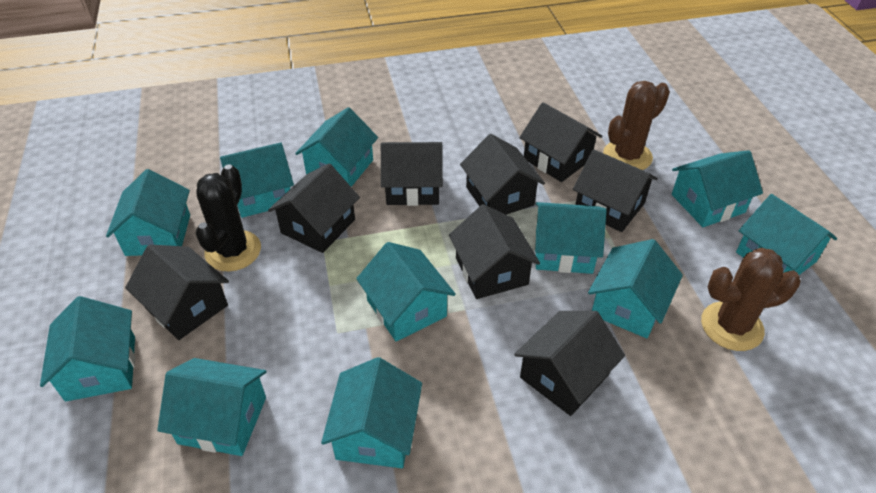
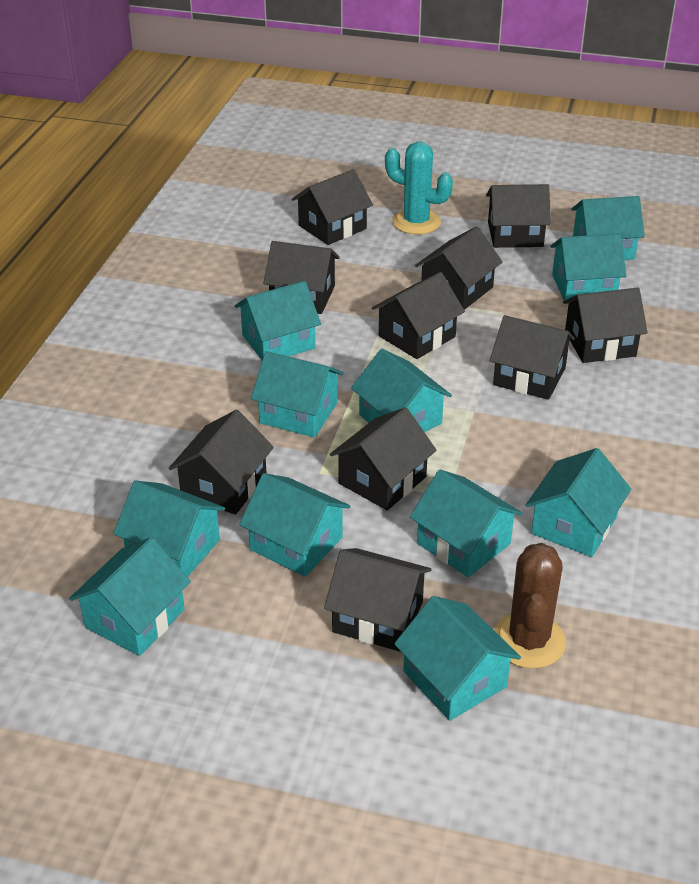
black cactus: [196,164,261,271] = 1 -> none = 0
black house: [125,244,229,340] [268,163,360,253] [381,142,443,206] [449,204,540,299] [460,134,545,215] [514,311,625,416] [519,102,603,182] [573,149,658,232] = 8 -> [169,410,274,515] [263,241,340,314] [292,169,373,245] [324,548,432,651] [330,407,437,510] [372,272,465,359] [415,227,503,310] [486,184,551,248] [490,315,575,400] [563,288,648,363] = 10
brown cactus: [603,81,670,170] [701,248,801,351] = 2 -> [494,543,566,669] = 1
turquoise cactus: none = 0 -> [385,141,453,235] = 1

